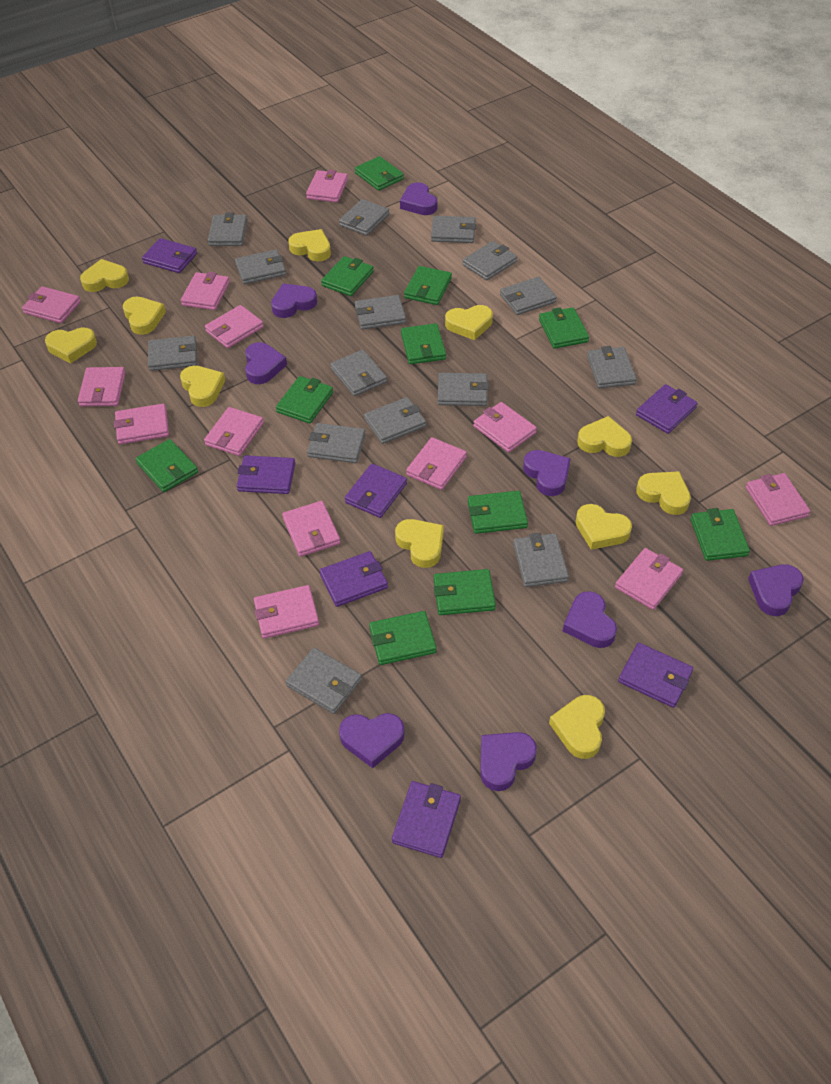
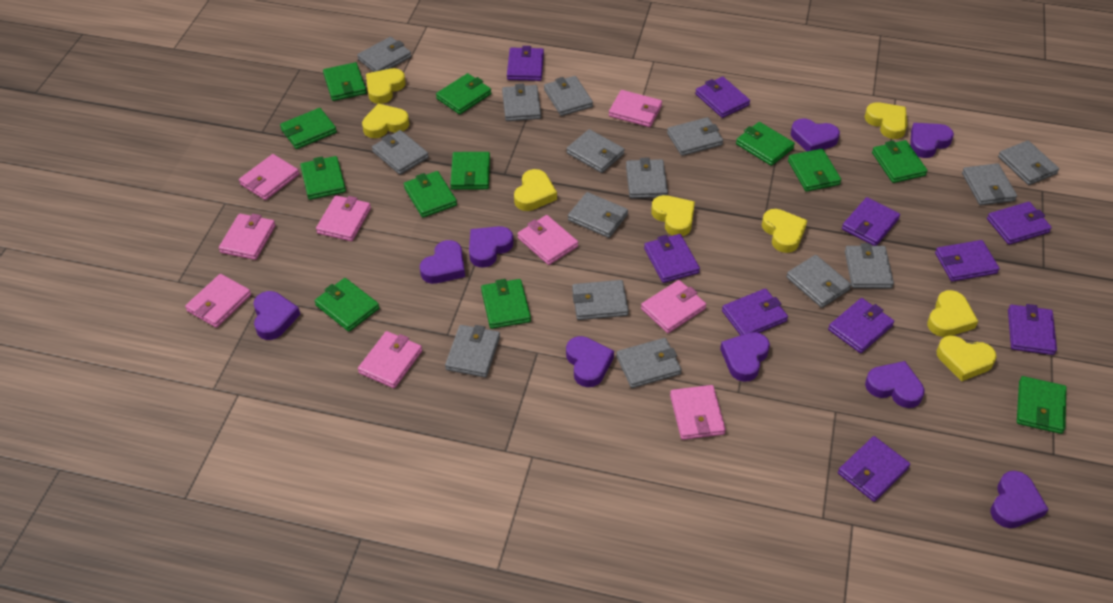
green wallet: [136,439,198,492] [276,376,333,424] [321,256,374,296] [355,156,404,191] [369,611,437,665] [401,323,446,364] [404,266,452,305] [434,569,496,615] [468,491,528,534] [539,307,589,349] [690,508,750,561] = 11 -> [280,108,337,149] [300,156,346,200] [315,278,379,332] [323,62,367,101] [404,171,457,218] [436,73,491,114] [450,152,490,190] [481,279,531,329] [736,122,795,166] [788,149,841,192] [872,140,927,183] [1017,376,1066,434] = 12
pink wallet: [22,286,81,323] [78,367,126,406] [114,404,169,444] [181,272,230,310] [204,407,264,456] [205,305,264,348] [254,585,319,638] [282,501,340,557] [306,170,348,203] [406,437,467,490] [473,402,537,452] [615,548,683,610] [746,473,811,526] = 13 -> [185,274,251,328] [219,214,276,260] [239,154,299,200] [316,195,371,241] [358,331,422,388] [517,215,578,265] [609,90,662,127] [641,280,706,333] [670,385,726,440] = 9
purple heart: [245,342,287,384] [271,283,317,318] [339,713,405,768] [400,182,437,215] [480,732,537,791] [523,450,571,496] [563,591,617,648] [748,564,804,616] = 8 -> [253,291,300,340] [420,240,465,284] [469,226,514,268] [566,336,614,387] [720,332,770,382] [791,118,840,151] [865,361,925,408] [910,123,954,158] [991,471,1049,528] = 9
purple wallet: [142,238,197,273] [237,455,295,494] [320,551,388,607] [345,464,407,518] [392,781,461,858] [618,643,693,708] [636,384,698,434] = 7 -> [507,46,544,81] [644,234,700,283] [695,77,750,118] [722,288,788,335] [828,298,894,353] [838,436,910,502] [842,197,900,246] [935,240,1000,282] [987,202,1052,245] [1008,304,1057,355] = 10
yellow heart: [45,327,97,363] [80,259,129,292] [123,296,166,335] [180,366,225,407] [288,229,331,261] [395,519,444,568] [445,305,493,340] [549,695,605,759] [576,504,632,550] [577,416,632,457] [636,471,691,515] = 11 -> [362,104,409,138] [366,68,405,104] [514,169,557,211] [651,195,695,236] [762,209,807,253] [865,102,908,139] [927,290,978,337] [936,336,997,381] = 8

